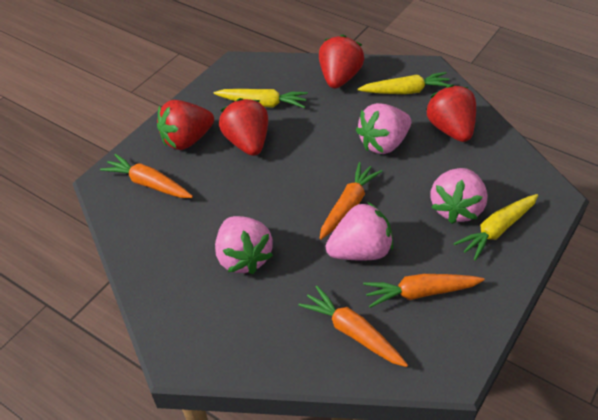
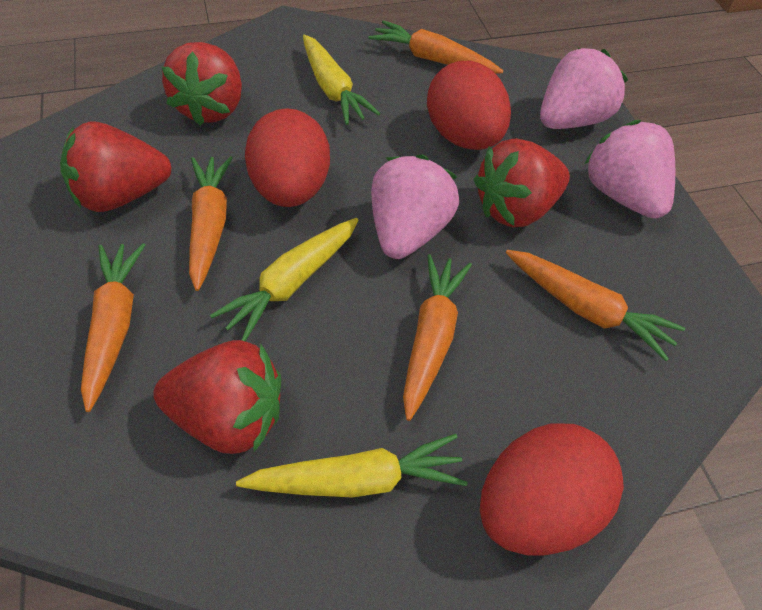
orange carrot: [100,154,193,198] [298,286,408,367] [320,162,382,239] [363,274,485,308] = 4 -> [81,243,145,412] [189,156,233,291] [369,20,503,74] [403,254,472,421] [506,250,685,361] = 5
pink strawberry: [215,216,273,274] [326,202,393,260] [356,103,411,154] [430,168,488,224] = 4 -> [371,154,459,259] [540,48,628,129] [584,120,675,219] = 3
red egg: none = 0 -> [245,108,330,207] [427,61,511,150] [480,423,624,556] = 3

